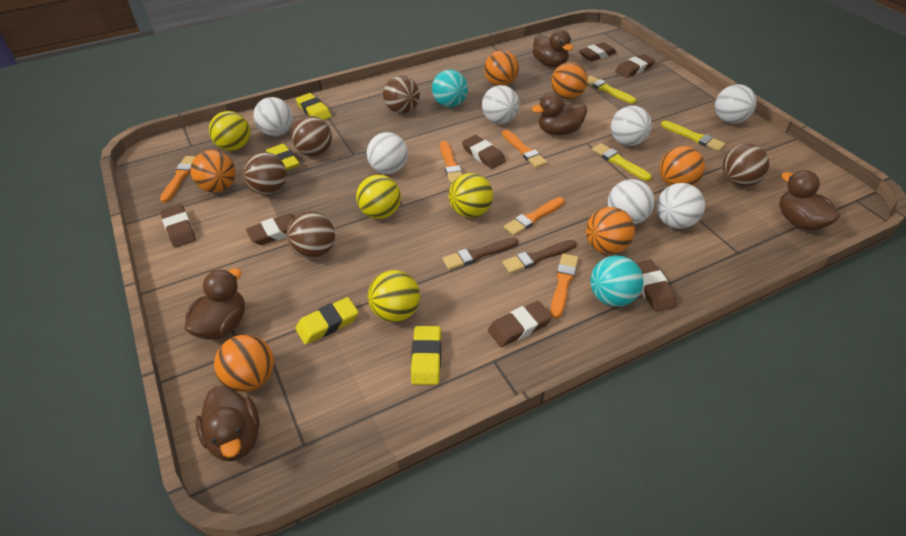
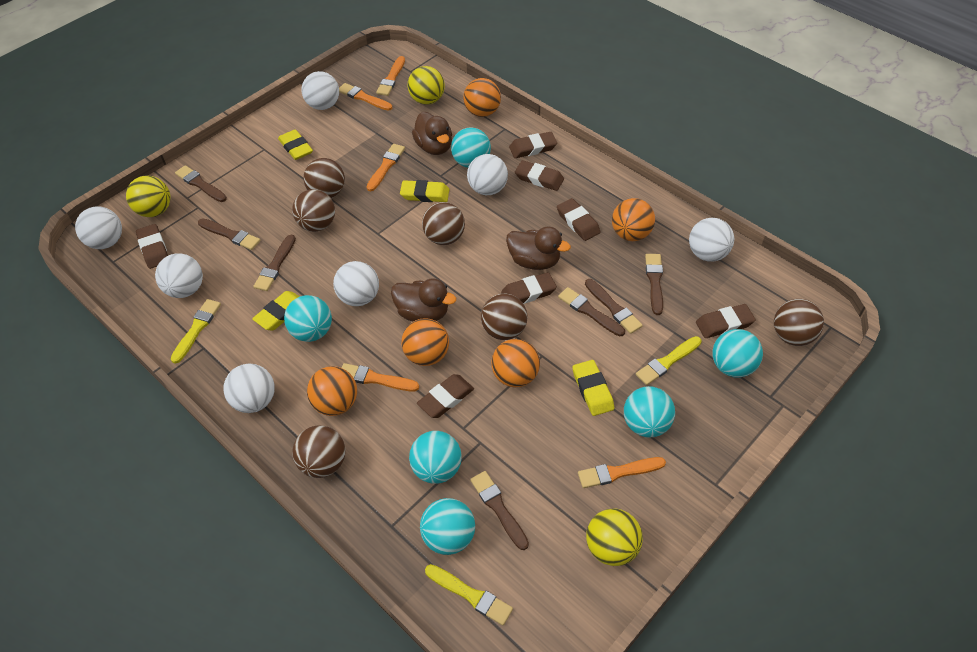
brown ball: [242,152,287,195] [287,211,335,259] [291,116,332,156] [383,76,420,114] [722,144,769,187] = 5 -> [292,189,335,232] [292,425,346,478] [303,158,345,198] [422,202,465,245] [481,294,527,340] [774,299,824,346] = 6
brown brush: [442,237,518,270] [502,240,577,274] = 2 -> [175,165,227,202] [198,218,260,250] [253,235,296,291] [470,471,529,550] [558,287,625,336] [585,279,643,334] [645,254,663,315] = 7
brown duck: [185,268,245,340] [195,385,260,462] [532,30,573,67] [532,93,587,135] [779,170,840,230] = 5 -> [391,278,456,322] [412,112,452,155] [506,226,571,270] = 3
orange ball: [190,150,236,193] [214,335,274,392] [484,50,519,86] [551,62,588,99] [586,207,635,254] [659,146,705,186] = 6 -> [307,366,357,416] [401,318,449,366] [463,78,501,117] [491,339,540,387] [612,198,655,241] = 5
turquoise ball: [432,70,468,107] [590,255,644,307] = 2 -> [284,295,332,342] [409,431,462,484] [420,498,475,555] [451,127,491,168] [624,386,675,438] [712,329,763,378] = 6
yellow ball: [209,111,250,151] [356,174,401,219] [368,270,420,322] [449,173,493,218] = 4 -> [126,176,171,217] [408,66,445,105] [586,509,643,566] = 3

